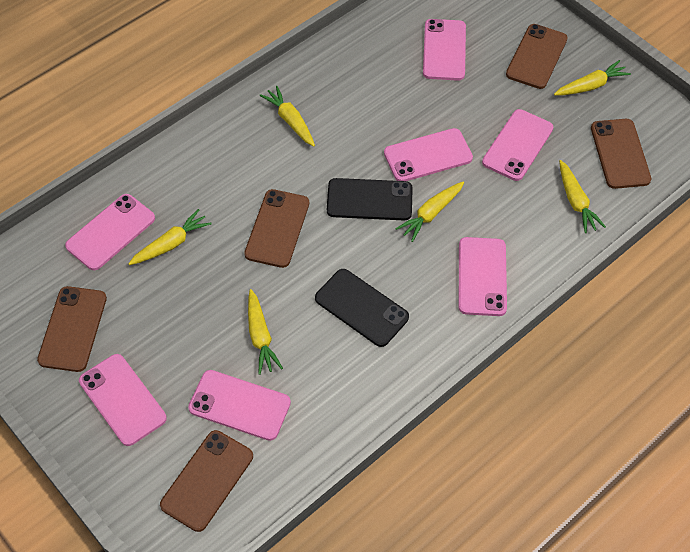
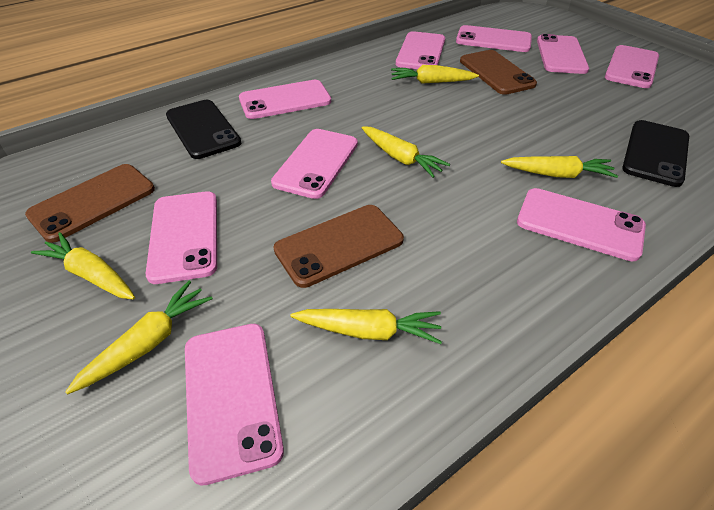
brown phone: [37,286,107,372] [160,430,253,532] [244,189,309,268] [506,24,568,89] [591,119,651,189] = 5 -> [25,164,155,243] [273,205,404,288] [460,50,537,95] = 3
pink phone: [65,194,155,270] [79,354,167,446] [188,370,291,441] [384,128,473,181] [423,19,466,81] [459,237,507,316] [482,109,553,181] = 7 -> [145,191,217,284] [185,324,284,486] [239,80,331,119] [271,129,358,199] [396,31,445,69] [456,25,532,52] [517,188,646,261] [537,34,589,74] [605,45,659,88] = 9

